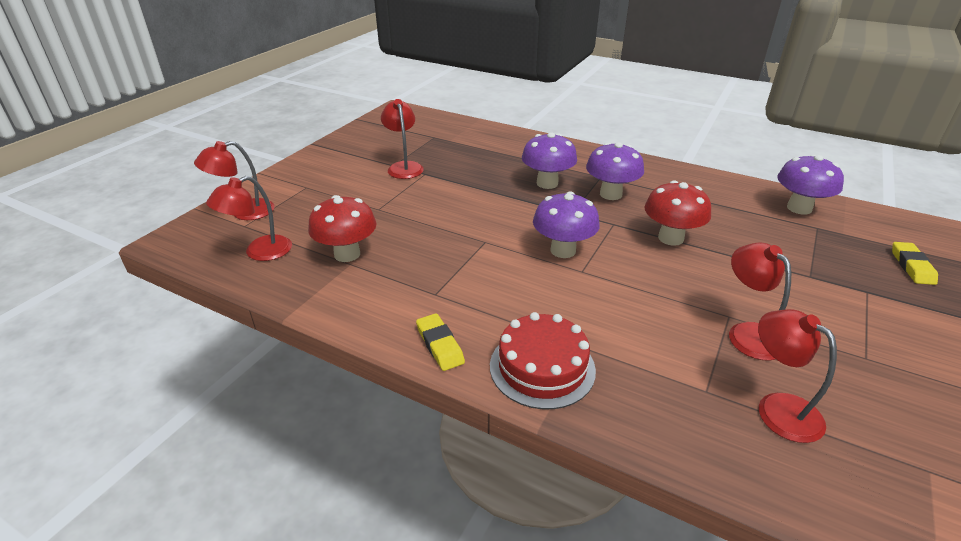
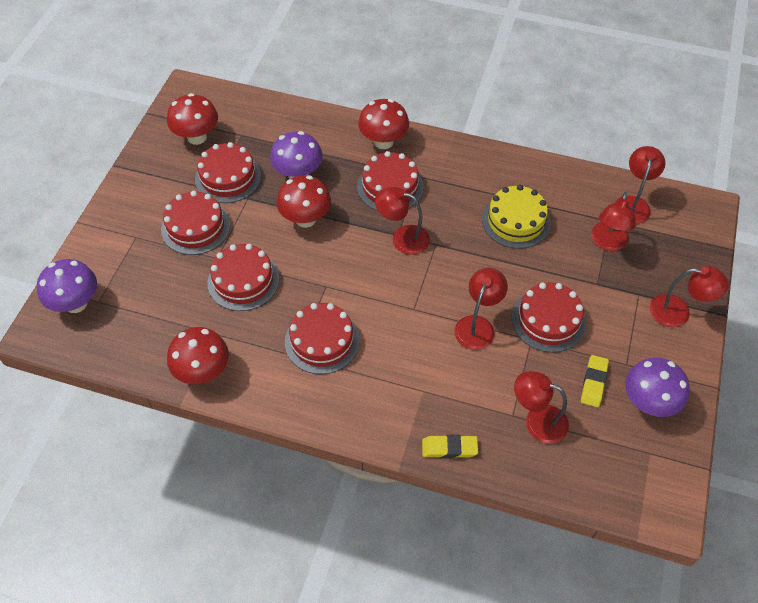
purple mushroom: [522,132,577,189] [533,191,600,258] [586,142,644,200] [777,155,844,215] = 4 -> [37,259,97,313] [270,131,323,179] [625,357,689,417] = 3
red cake: [490,312,596,409] = 1 -> [161,191,230,255] [195,142,261,203] [207,244,279,311] [285,303,360,374] [357,151,424,211] [512,282,586,353] = 6
red lamp: [194,141,275,220] [206,176,292,261] [381,99,424,179] [729,242,791,361] [758,309,837,443] = 5 -> [375,187,430,255] [454,268,508,350] [514,371,569,444] [591,192,636,251] [615,146,665,224] [649,266,729,327] = 6
red mushroom: [308,195,376,262] [645,181,711,246] = 2 -> [167,93,218,145] [167,327,229,384] [277,175,331,228] [358,99,409,149] = 4
yellow cake: none = 0 -> [482,185,551,249] = 1

